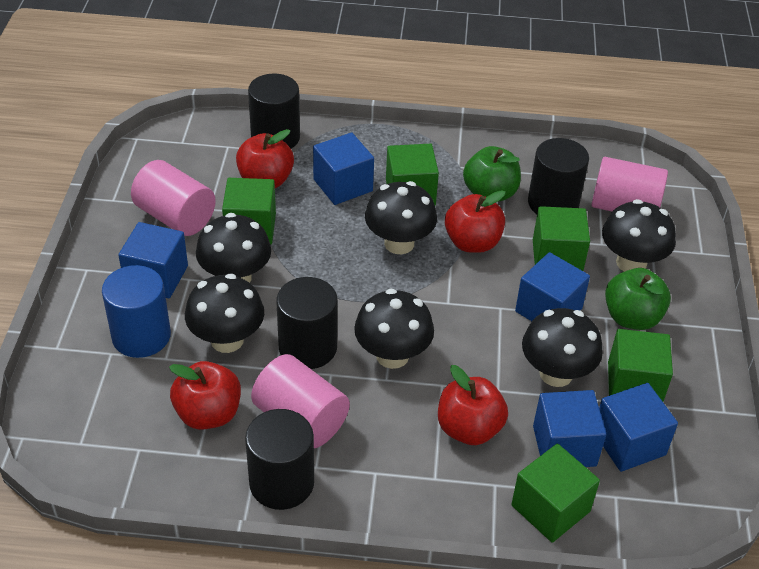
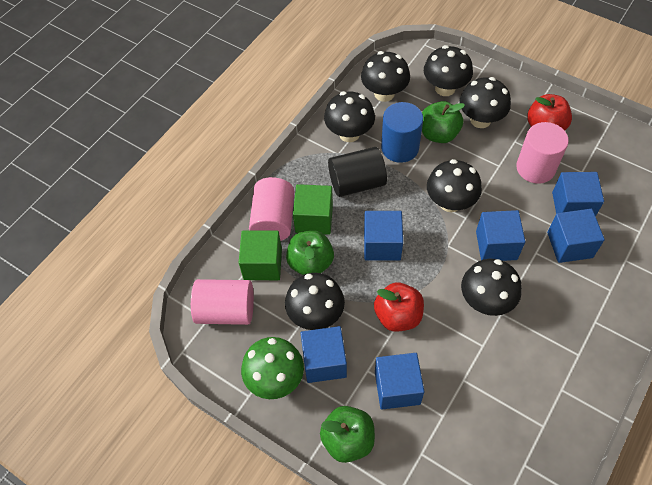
black cylinder: [245,409,314,510] [248,74,300,149] [276,277,338,369] [528,138,589,214] = 4 -> [328,147,387,197] = 1
black mushroom: [185,274,264,353] [196,213,271,283] [354,289,434,369] [365,181,437,254] [522,308,603,387] [602,199,676,272] = 6 -> [285,273,345,330] [324,91,375,142] [361,51,410,102] [424,45,473,96] [427,159,482,212] [459,77,511,128] [461,259,522,316] = 7
blue cube: [118,222,188,299] [313,133,374,205] [515,252,590,321] [533,390,606,467] [599,383,678,472] = 5 -> [301,326,347,383] [364,211,403,260] [375,353,425,409] [476,210,525,261] [547,209,605,263] [552,172,604,216] = 6
green apple: [463,146,521,202] [605,268,671,330] = 2 -> [286,231,334,275] [320,406,375,463] [422,101,465,143] = 3
green cube: [222,178,276,245] [386,144,439,206] [511,444,600,543] [533,206,590,271] [608,329,673,402] = 5 -> [239,231,282,280] [293,184,333,235] = 2
green mushroom: none = 0 -> [241,337,304,399] = 1
red apple: [169,361,241,430] [236,129,294,188] [438,365,508,445] [445,190,505,253] = 4 -> [374,282,424,332] [527,94,572,131] = 2

